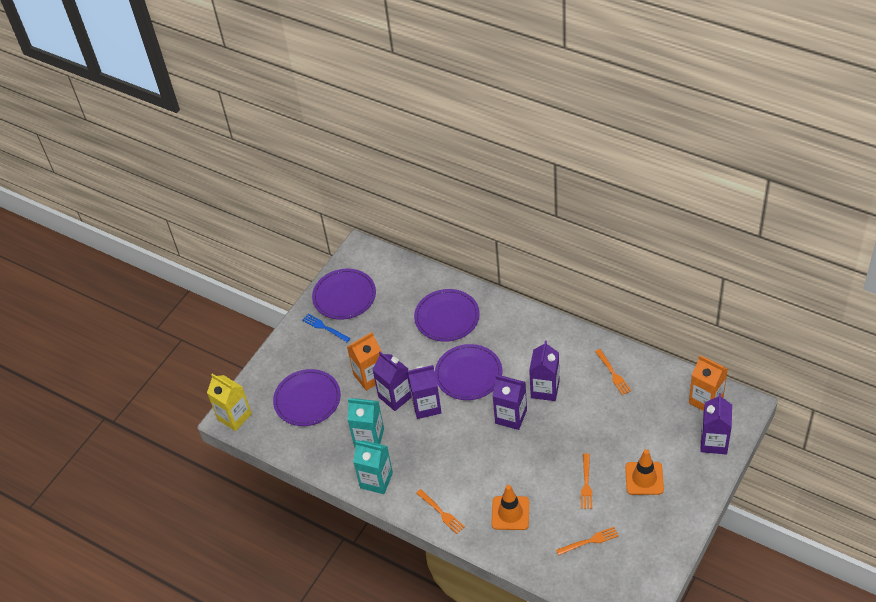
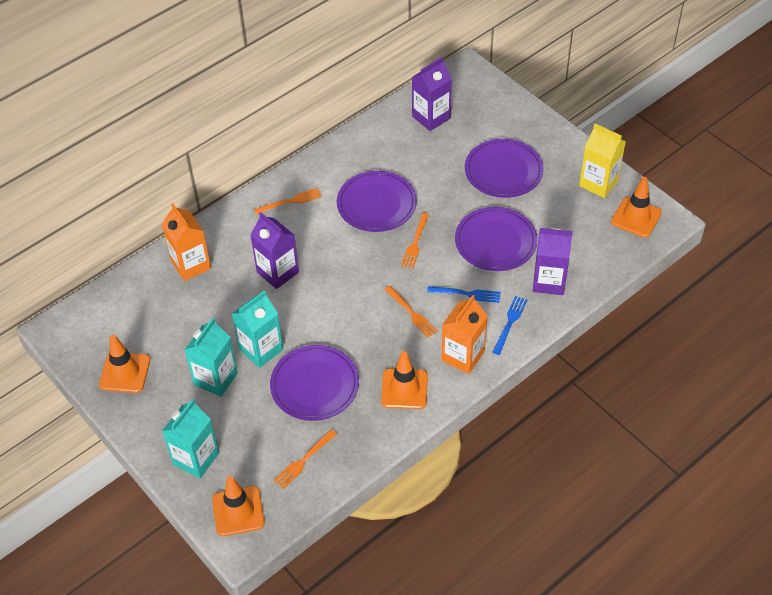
blue fork: [302,314,350,342] = 1 -> [427,286,501,303] [492,296,527,355] = 2
orange traffic cone: [492,485,529,530] [625,449,664,495] = 2 -> [99,335,150,393] [212,476,265,536] [381,351,428,409] [611,177,662,238] = 4
purple carton: [372,352,412,411] [407,365,441,419] [493,375,527,430] [529,341,559,401] [700,393,732,454] = 5 -> [250,212,299,289] [412,57,452,131] [533,228,573,295] = 3
turquoise carton: [347,398,384,447] [353,440,393,494] = 2 -> [162,399,219,479] [185,317,238,397] [232,290,283,368] = 3

